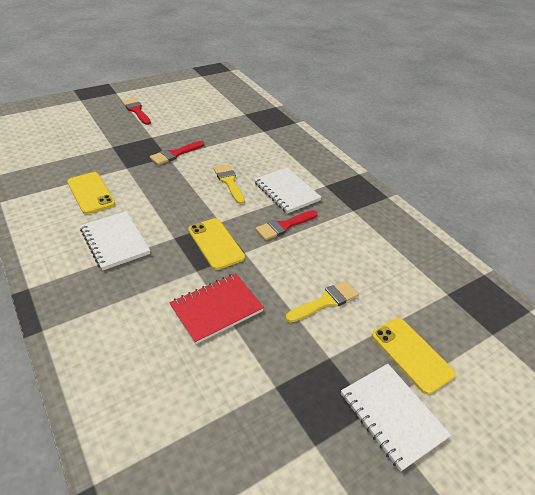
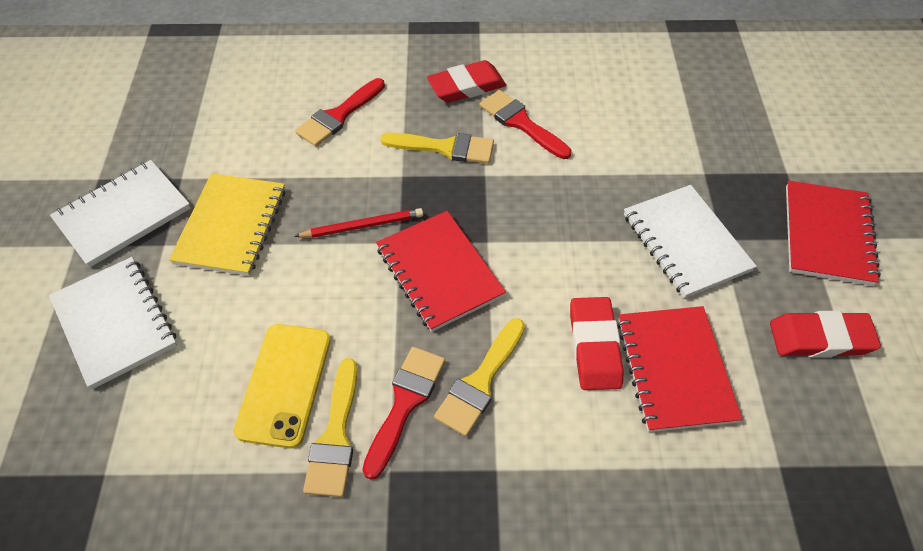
red eraser: none = 0 -> [427,60,506,103] [570,297,624,390] [770,311,881,357] = 3
red notebook: [169,273,264,344] = 1 -> [376,211,506,332] [617,306,742,432] [786,181,881,286] = 3
red pencil: none = 0 -> [294,208,423,238] = 1
yellow brush: [213,164,245,204] [285,280,359,323] = 2 -> [303,358,358,497] [380,133,494,164] [434,318,525,436] = 3
yellow notebook: none = 0 -> [169,173,285,276] = 1
yellow phone: [67,172,115,214] [188,218,245,270] [372,318,456,394] = 3 -> [234,324,331,449] = 1

